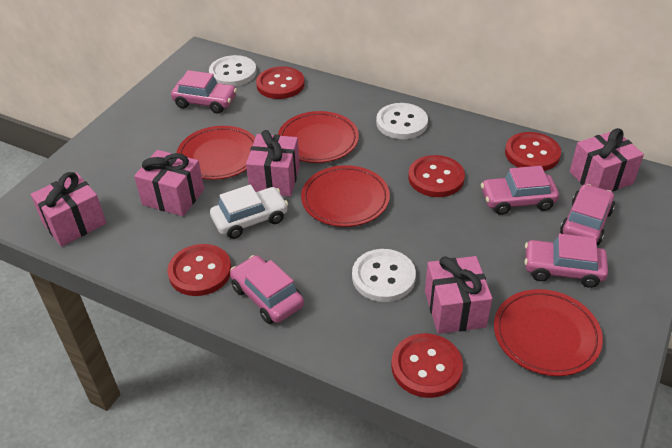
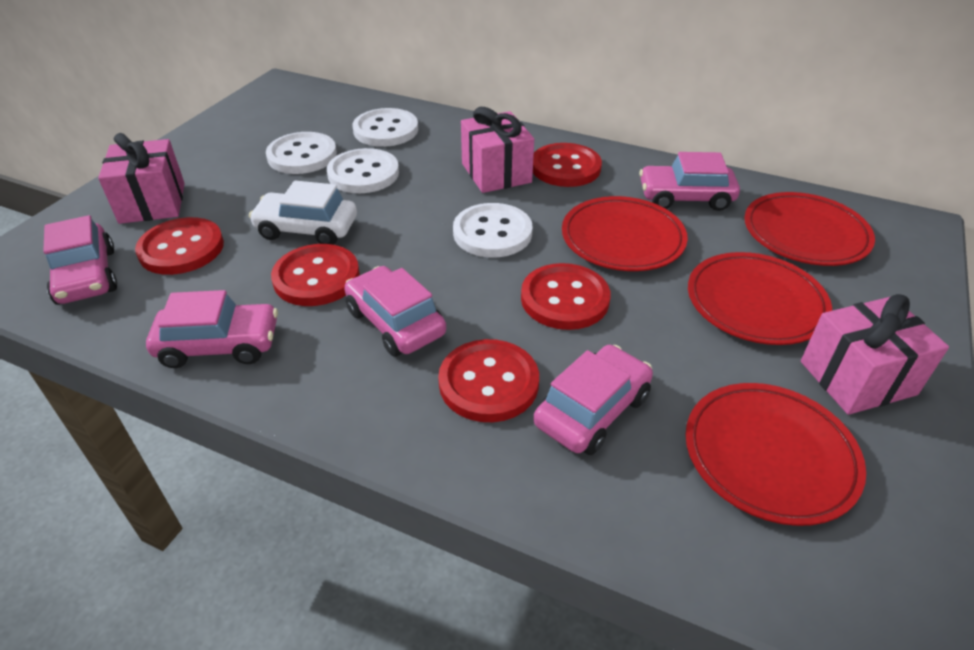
pink gift: [31,172,106,247] [134,150,204,216] [246,130,300,197] [425,256,493,334] [570,128,644,191] = 5 -> [98,133,185,224] [461,107,534,193] [801,294,949,415] = 3
white button: [209,55,257,86] [352,249,416,302] [376,103,428,139] = 3 -> [266,132,337,174] [327,148,399,193] [353,108,418,147] [453,203,532,258] = 4

